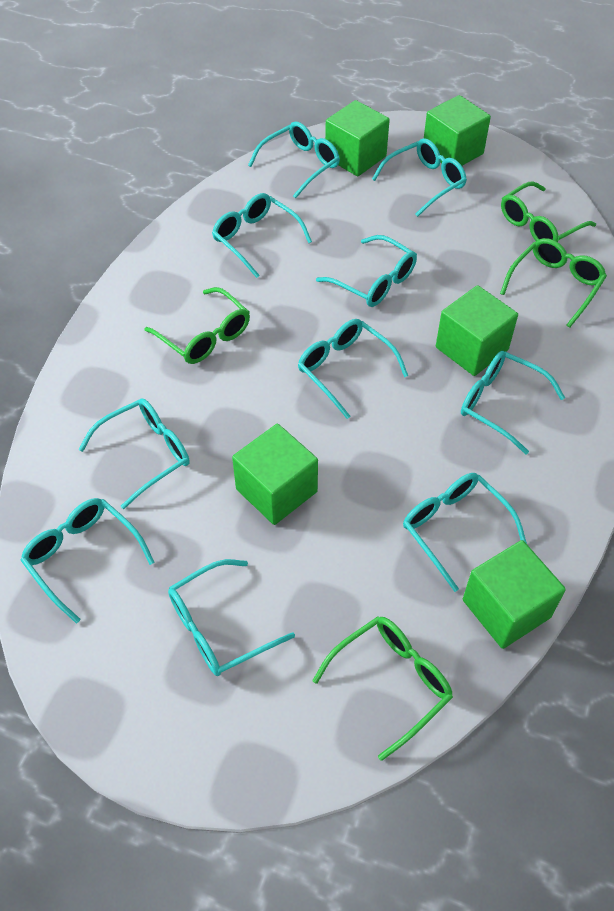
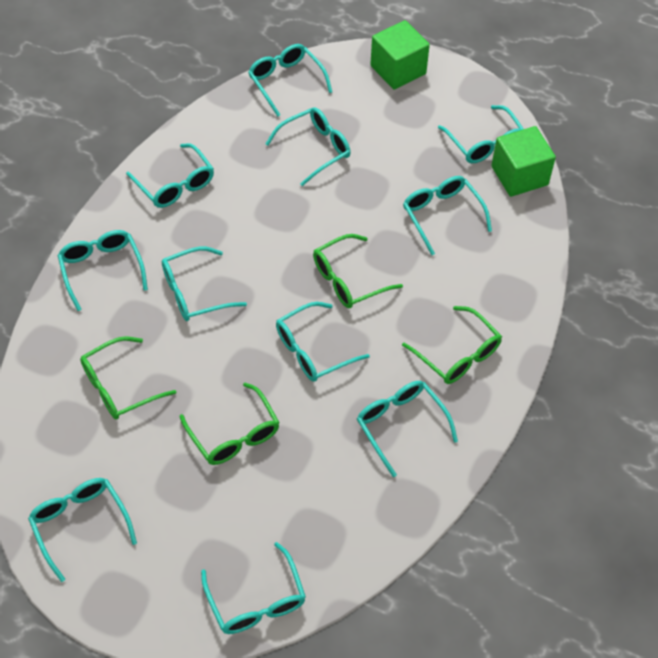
green cube: [232,424,318,525] [325,100,390,176] [424,95,491,166] [436,285,518,376] [463,540,566,649] = 5 -> [370,20,430,90] [491,126,556,197] = 2
turquoise glasses: [20,498,154,624] [78,399,190,509] [168,559,295,676] [212,193,312,278] [248,121,340,199] [298,319,408,419] [316,235,417,307] [372,138,467,217] [403,473,527,592] [461,351,565,455] = 10 -> [28,478,137,582] [57,230,148,311] [126,143,214,208] [162,247,247,321] [201,542,306,634] [248,44,332,117] [265,107,351,186] [276,302,370,382] [357,381,458,477] [403,176,492,255] [438,105,523,163] = 11

